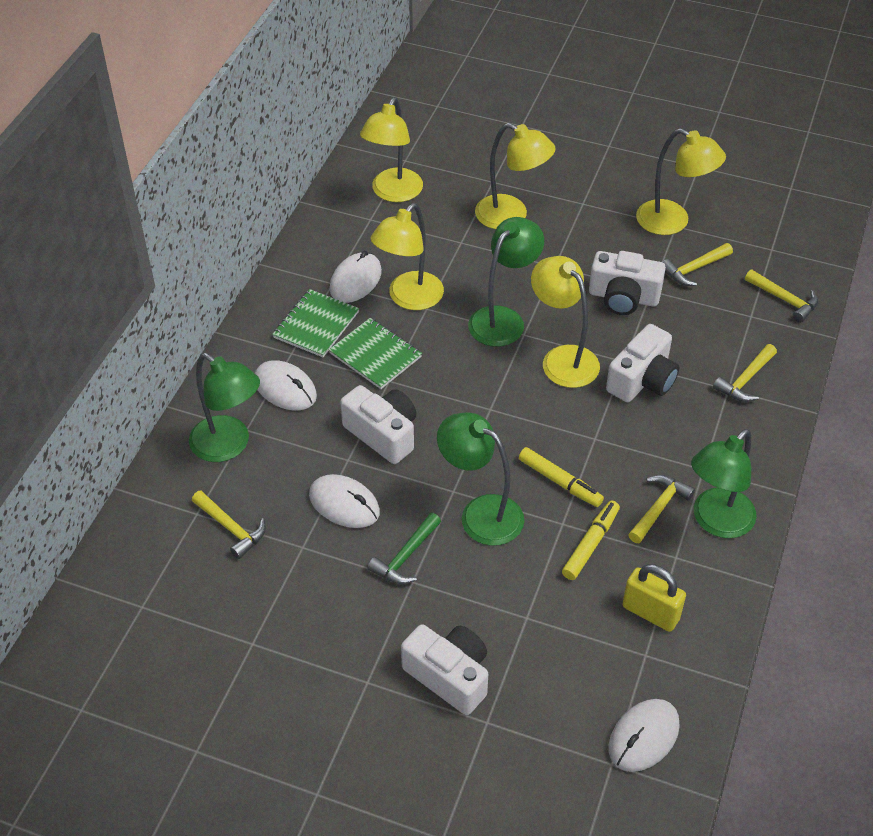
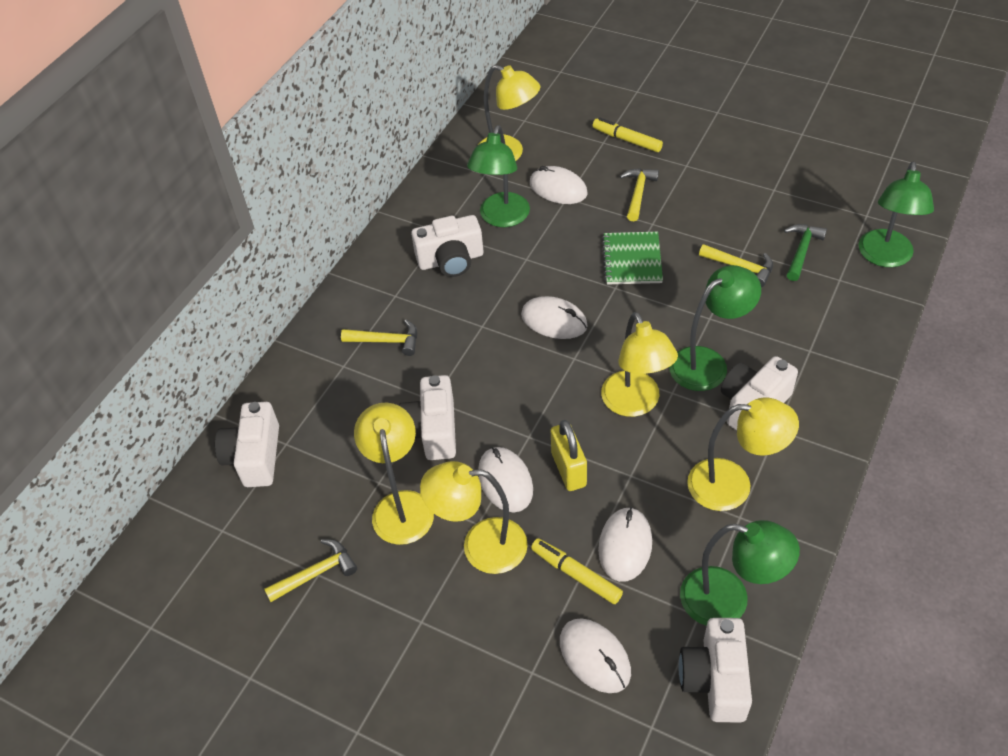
green notebook: [272,289,359,357] [329,318,422,389] = 2 -> [602,232,663,284] = 1
white camera: [340,385,416,464] [401,624,488,715] [589,251,666,315] [606,324,679,402] = 4 -> [215,402,279,487] [399,375,456,460] [411,215,483,277] [678,618,752,723] [721,356,798,431] = 5
white mouse: [255,360,317,410] [309,474,380,528] [330,251,382,303] [609,699,680,772] = 4 -> [478,447,533,512] [521,296,588,339] [530,166,588,204] [560,618,631,693] [598,507,652,582] = 5
yellow hammer: [192,490,266,559] [628,475,695,543] [663,243,733,286] [713,344,777,402] [745,269,818,323] = 5 -> [264,539,357,602] [341,319,417,356] [620,168,659,221] [699,244,773,287] = 4

